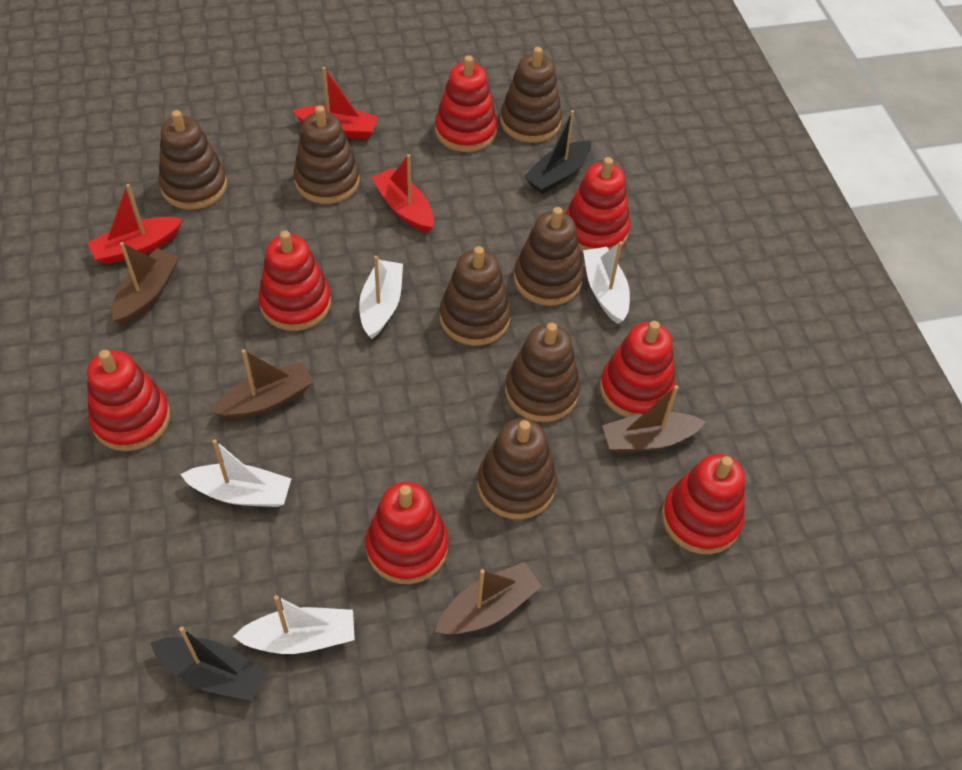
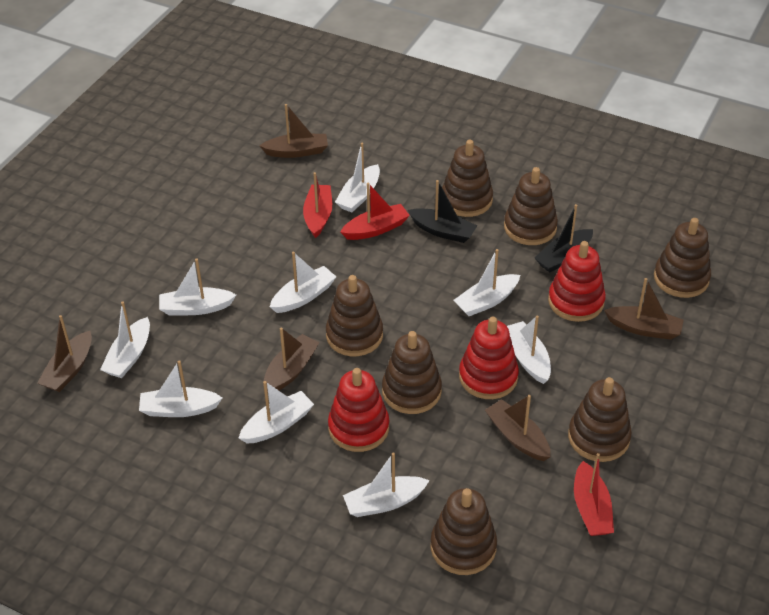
brown boat: [112,242,179,325] [211,349,313,419] [435,562,542,634] [602,385,706,453] = 4 -> [37,315,92,392] [259,104,328,158] [263,328,320,391] [485,395,551,461] [604,278,684,340] = 5
red stacking toy: [87,350,170,451] [258,231,331,331] [365,482,448,584] [435,56,497,152] [565,157,630,252] [600,321,676,417] [662,454,745,554] = 7 -> [328,368,389,452] [459,317,519,399] [548,241,606,322] = 3
white boat: [180,439,292,507] [233,595,355,654] [359,255,403,339] [583,241,630,324] = 4 -> [100,301,150,378] [139,360,222,417] [159,258,236,315] [239,381,314,444] [270,252,336,313] [335,143,380,212] [343,452,430,517] [454,249,520,316] [507,316,551,384] = 9

